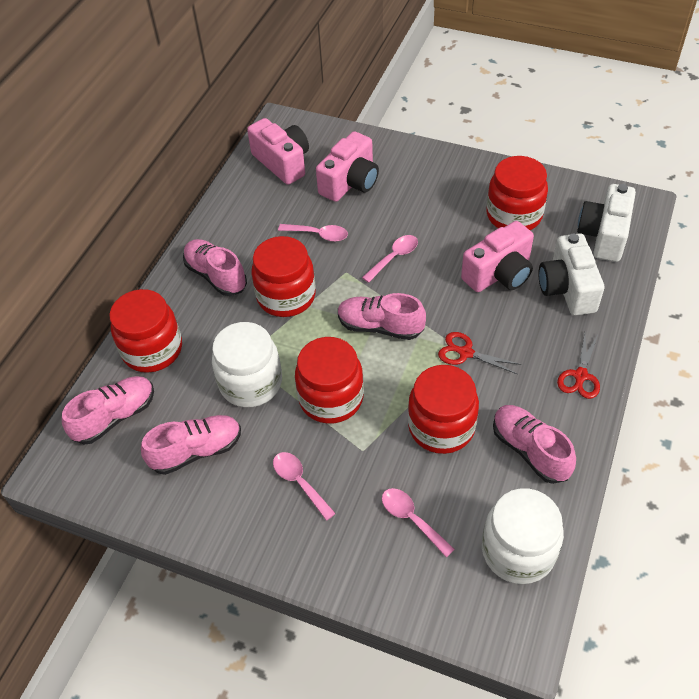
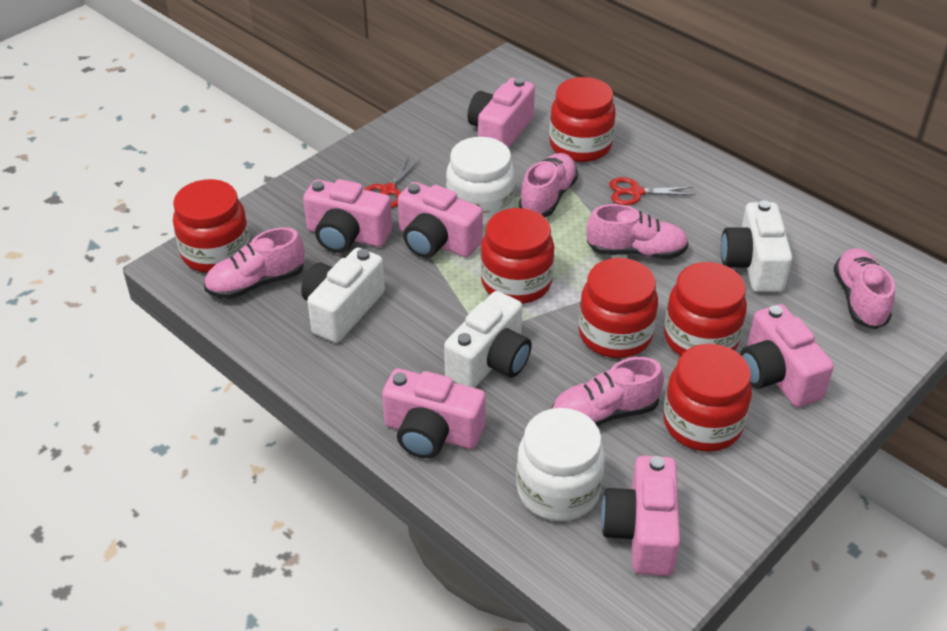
pink camera: [247,118,309,185] [316,131,379,202] [461,221,534,292] = 3 -> [303,179,392,253] [382,368,485,458] [398,182,483,258] [467,78,535,149] [601,456,680,576] [740,304,834,407] = 6
pink spoon: [273,452,336,521] [278,224,348,242] [362,235,418,283] [382,488,455,558] = 4 -> none = 0
red jar: [110,289,182,373] [252,236,316,317] [295,337,364,424] [408,365,479,454] [486,156,548,230] = 5 -> [173,179,250,273] [480,208,554,304] [549,77,616,162] [579,258,658,358] [663,344,752,452] [664,262,747,356] = 6
white camera: [538,233,604,316] [577,184,636,262] = 2 -> [301,248,385,343] [444,291,532,388] [721,200,792,292] = 3

